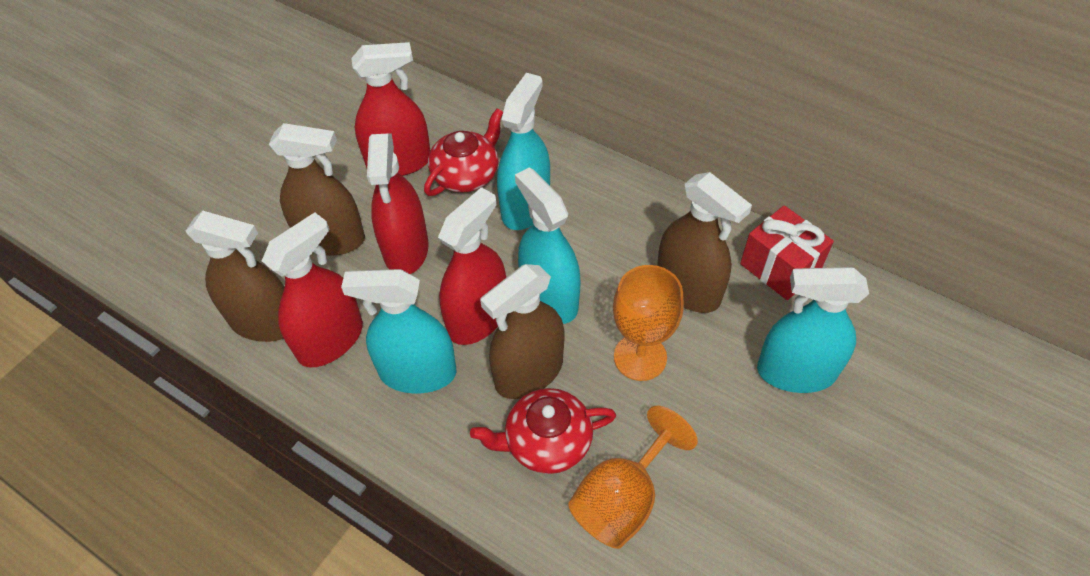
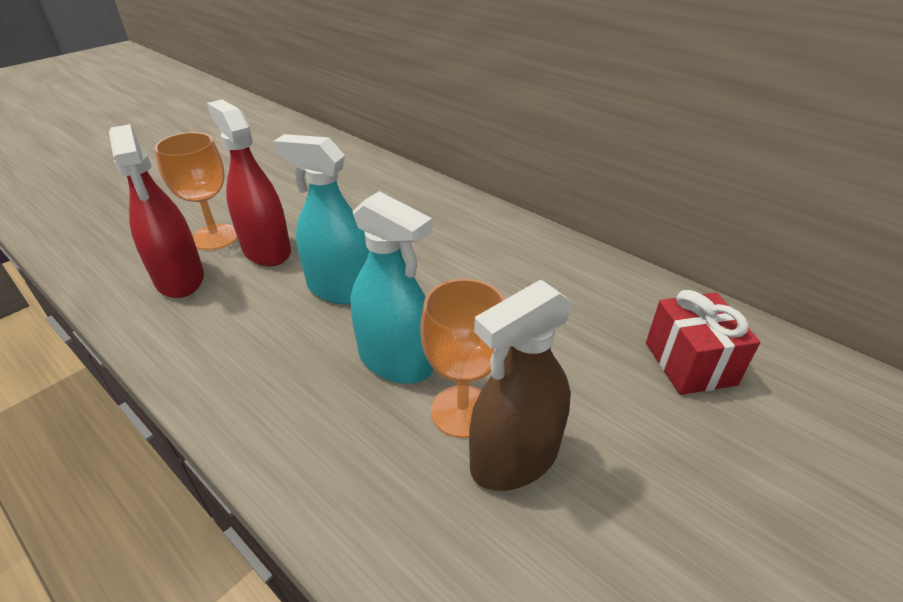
brown spray bottle: [186,211,284,342] [269,123,365,256] [480,264,565,399] [657,172,752,313] = 4 -> [469,280,574,491] = 1
red spray bottle: [262,212,363,367] [351,42,430,176] [367,133,429,274] [438,187,506,345] = 4 -> [109,124,204,298] [207,100,291,266] = 2
red teapot: [424,108,503,196] [470,388,616,474] = 2 -> none = 0
turquoise spray bottle: [341,269,457,394] [497,73,550,230] [515,167,580,324] [757,267,869,393] = 4 -> [273,134,369,305] [351,191,433,384] = 2

